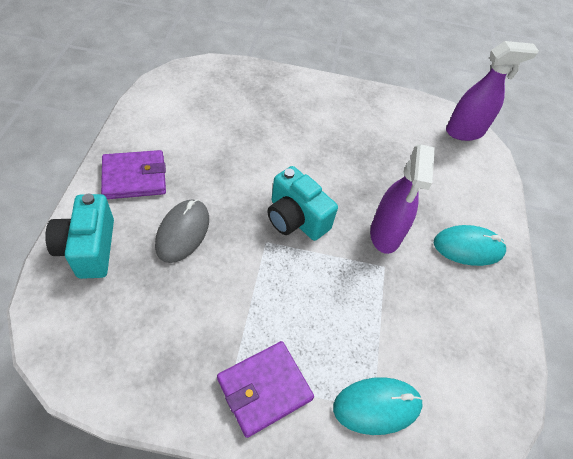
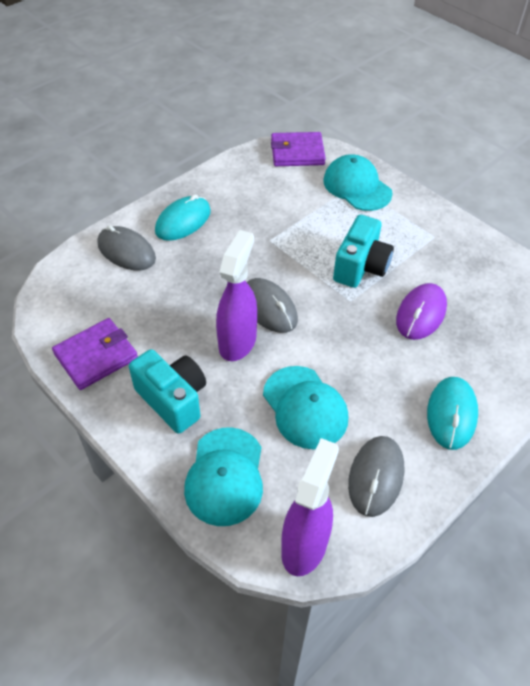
grey mouse: [155,199,209,263] = 1 -> [97,225,156,270] [247,278,298,333] [348,436,404,517] = 3
purple mouse: none = 0 -> [396,283,447,340] = 1
turquoise cap: none = 0 -> [184,427,263,526] [263,366,348,449] [323,154,393,211] = 3

